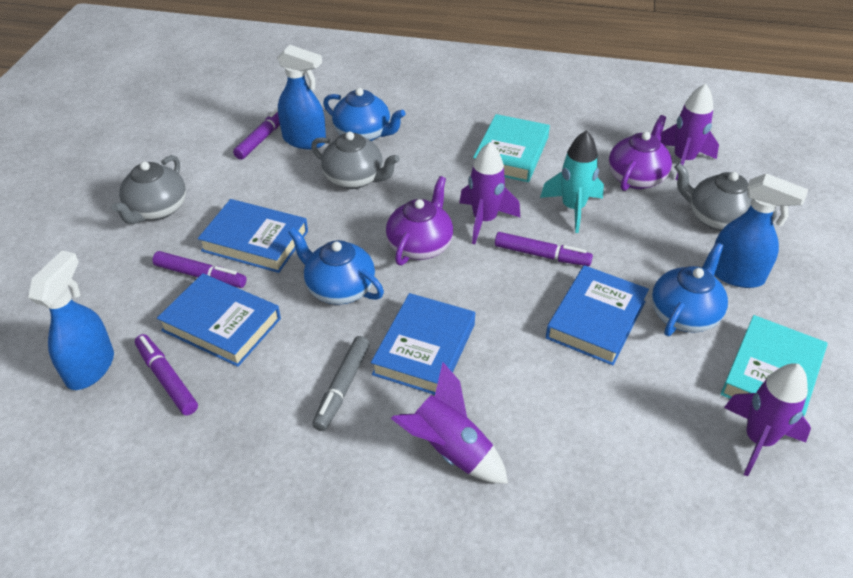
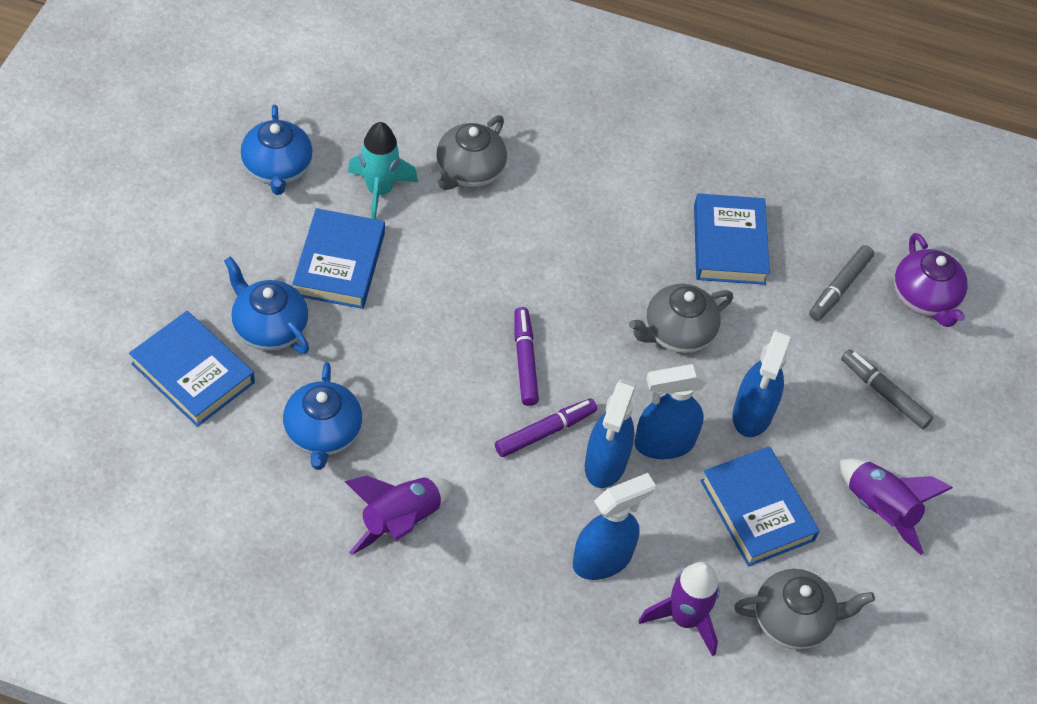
blue spray bottle: [28,250,114,390] [277,45,326,149] [714,173,808,288] = 3 -> [573,473,656,580] [585,379,636,488] [634,364,707,459] [732,329,791,437] = 4
grey marker: [312,336,370,431] = 1 -> [809,245,874,321] [841,349,933,429] = 2
purple marker: [135,334,198,415] [152,251,247,288] [233,108,280,160] [495,232,593,266] = 4 -> [495,399,597,457] [514,307,539,406] = 2
purple rocket: [391,362,508,484] [459,142,520,244] [660,83,719,180] [724,363,811,477] = 4 -> [344,475,452,555] [639,562,720,657] [840,458,953,555] = 3
purple teapot: [386,176,453,266] [609,115,672,191] = 2 -> [894,233,968,327] = 1
turquoise book: [473,114,550,182] [720,315,828,417] = 2 -> none = 0

